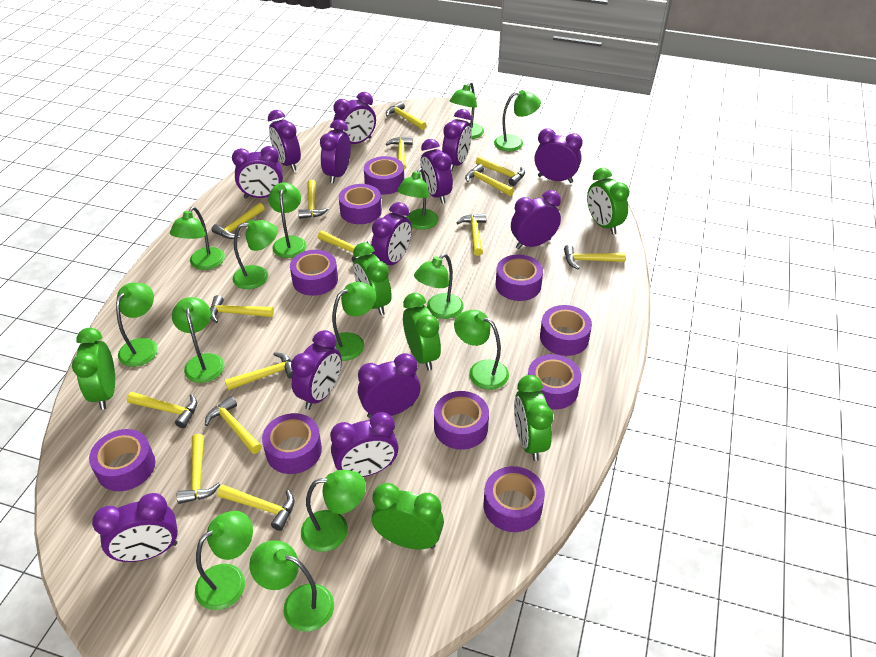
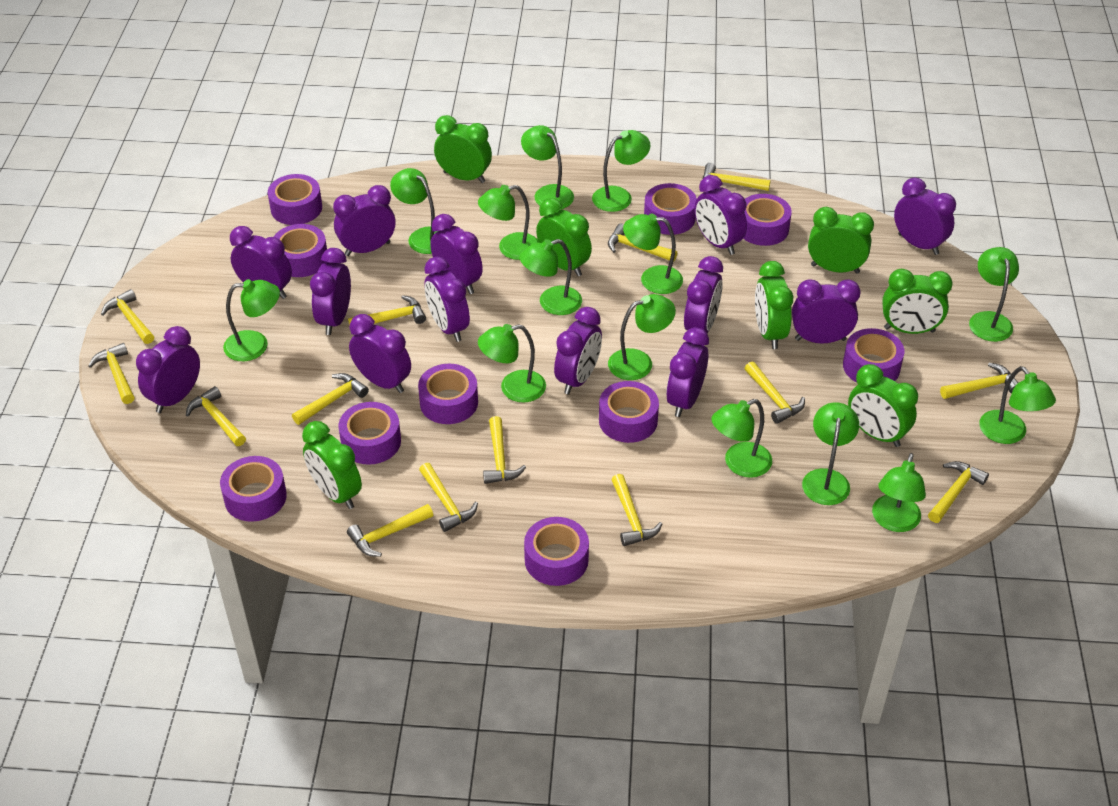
green clock: [72,328,115,410] [353,242,392,315] [372,483,444,549] [403,293,441,370] [514,375,553,461] [587,168,630,235] = 6 -> [302,421,362,509] [434,115,492,183] [536,198,592,276] [755,261,793,349] [808,207,874,274] [848,364,918,447] [882,269,953,334] = 7
yellow hammer: [127,392,197,428] [177,434,220,504] [205,396,262,454] [210,295,274,323] [211,203,265,239] [217,485,295,531] [225,352,293,390] [298,180,329,219] [318,230,371,262] [386,101,426,130] [386,136,413,170] [457,214,486,256] [465,164,514,196] [476,156,525,186] [564,245,626,269] = 15 -> [88,343,135,404] [101,289,154,344] [186,386,246,446] [292,373,369,425] [347,504,433,557] [348,295,426,325] [419,463,478,532] [483,416,526,484] [608,224,677,262] [611,474,662,546] [703,163,771,191] [744,361,805,424] [928,461,989,523] [940,363,1018,399] = 14

